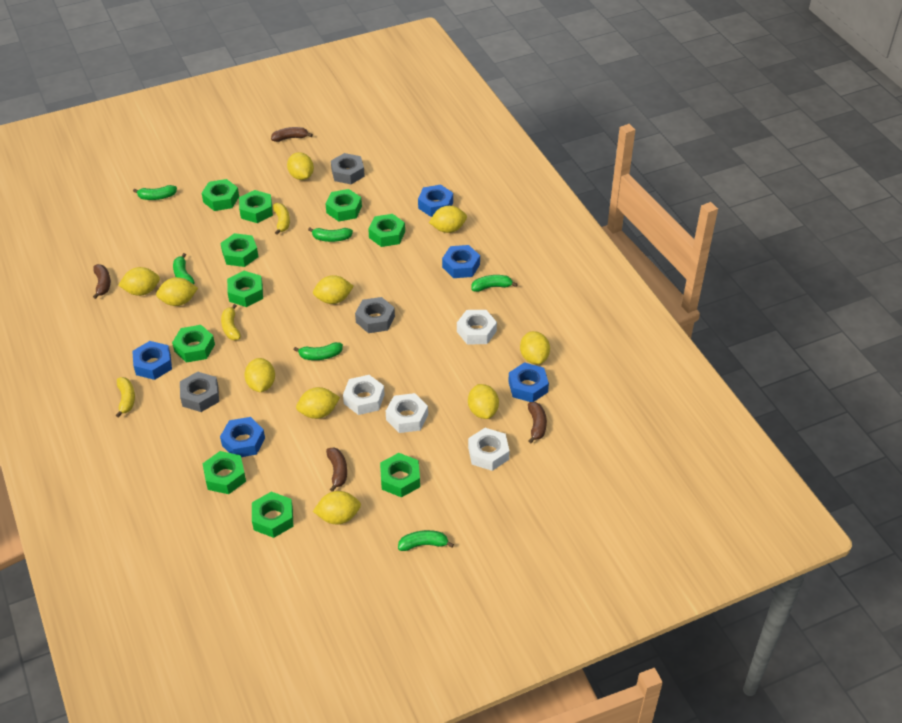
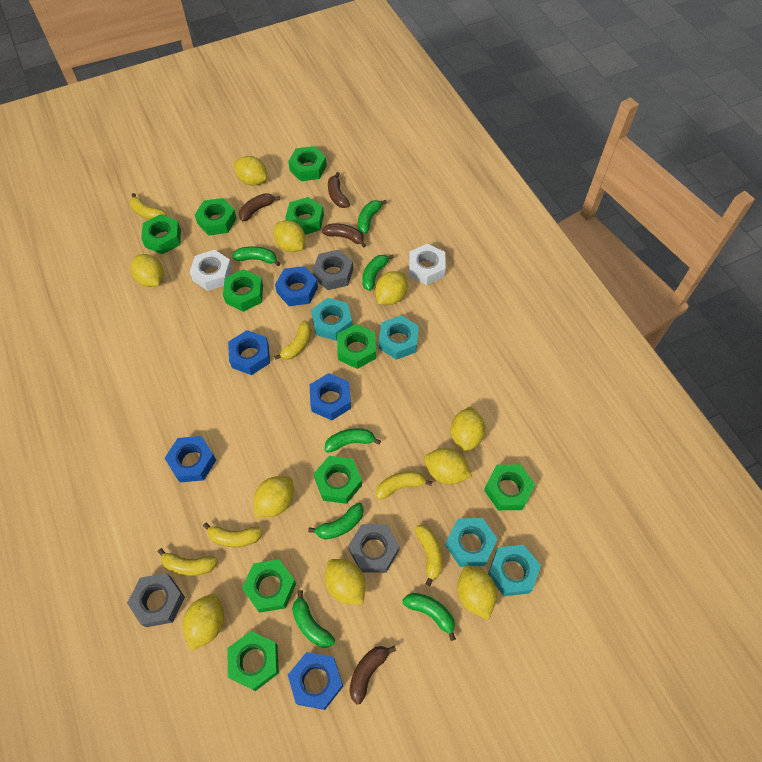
green banana: [133,185,177,200] [173,253,195,285] [294,342,343,360] [308,228,353,242] [398,530,454,551] [471,275,518,292] = 6 -> [232,246,280,266] [292,590,335,648] [308,503,364,539] [325,428,381,453] [358,200,387,234] [362,254,394,291] [402,593,456,641] = 7
turquoise nut: none = 0 -> [311,298,352,341] [379,315,419,360] [445,518,498,567] [488,545,541,596] = 4
white nut: [343,375,385,415] [386,393,428,433] [457,310,497,344] [468,428,510,471] = 4 -> [190,250,232,291] [409,244,446,285] = 2
yellow banana: [116,377,135,418] [221,304,241,340] [273,203,290,235] = 3 -> [130,193,167,220] [158,548,218,576] [203,522,263,547] [274,320,311,360] [376,471,432,500] [415,525,443,586] = 6

